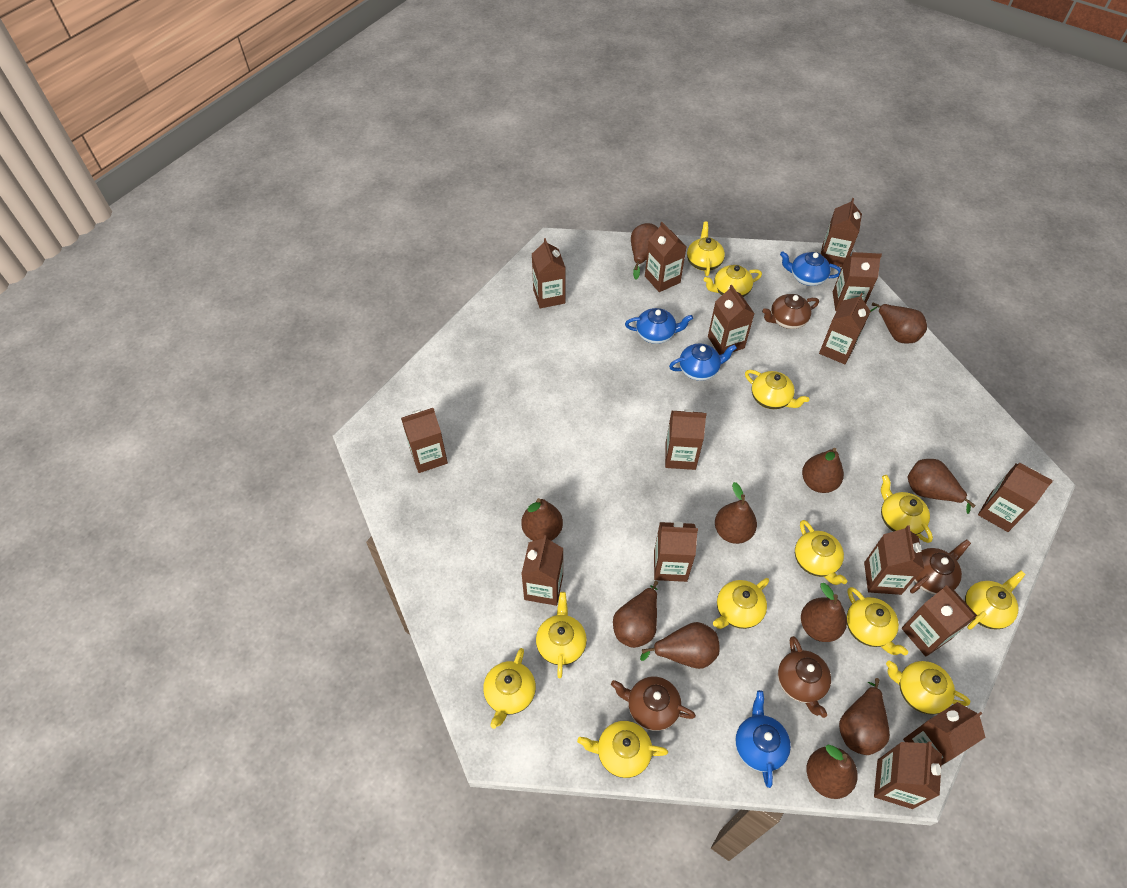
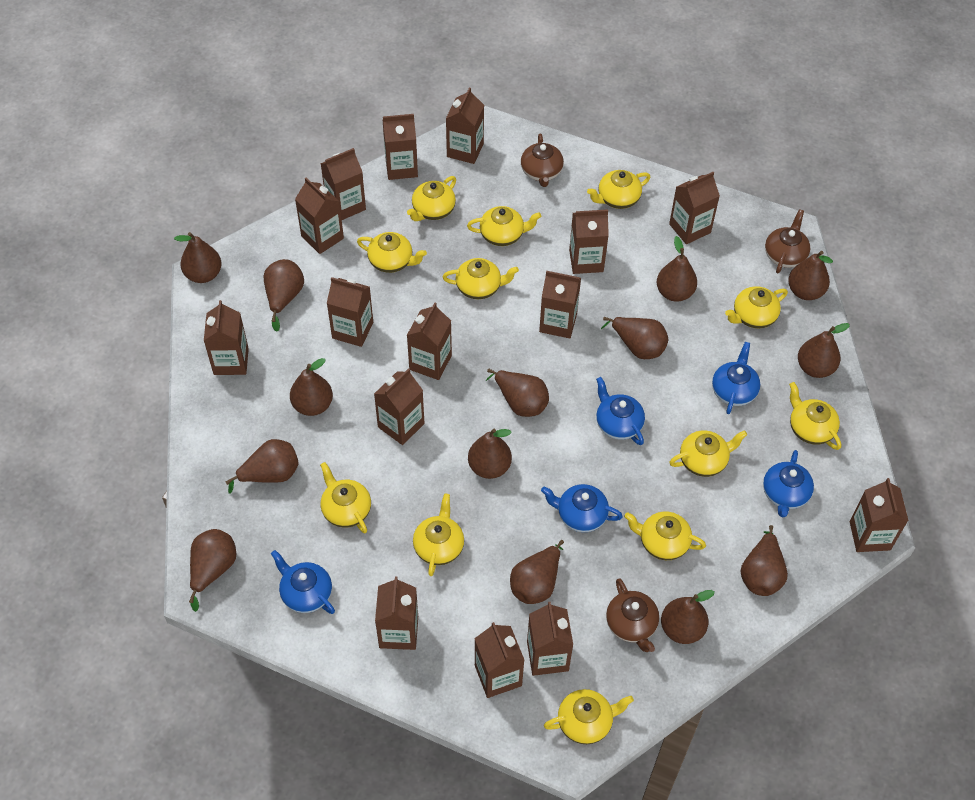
blue teapot: [625,308,693,344] [669,343,737,381] [735,690,791,788] [780,251,841,286] = 4 -> [271,550,335,614] [541,484,623,532] [596,377,645,445] [712,342,760,414] [763,450,814,517] = 5
brown pear: [521,498,563,541] [613,581,658,648] [631,223,658,279] [640,622,720,669] [715,482,757,544] [801,583,847,642] [802,448,844,493] [806,745,858,799] [839,678,890,755] [870,303,927,344] [908,459,976,514] = 11 -> [174,232,222,283] [189,529,236,612] [225,439,299,494] [264,259,304,332] [290,358,333,416] [468,429,512,479] [486,369,549,417] [510,540,564,604] [601,317,668,359] [657,236,697,302] [661,590,715,644] [741,525,788,596] [788,251,833,300] [798,323,850,378] = 14
brown teapot: [611,677,696,731] [762,294,819,329] [778,636,831,718] [910,539,971,594] = 4 -> [521,133,564,187] [606,578,659,652] [765,209,810,273] = 3

